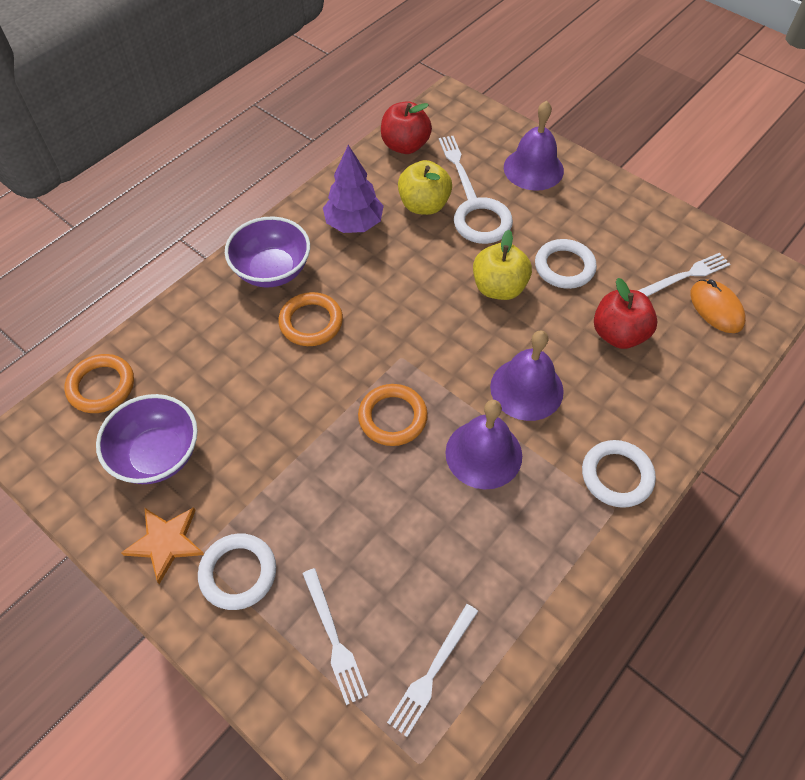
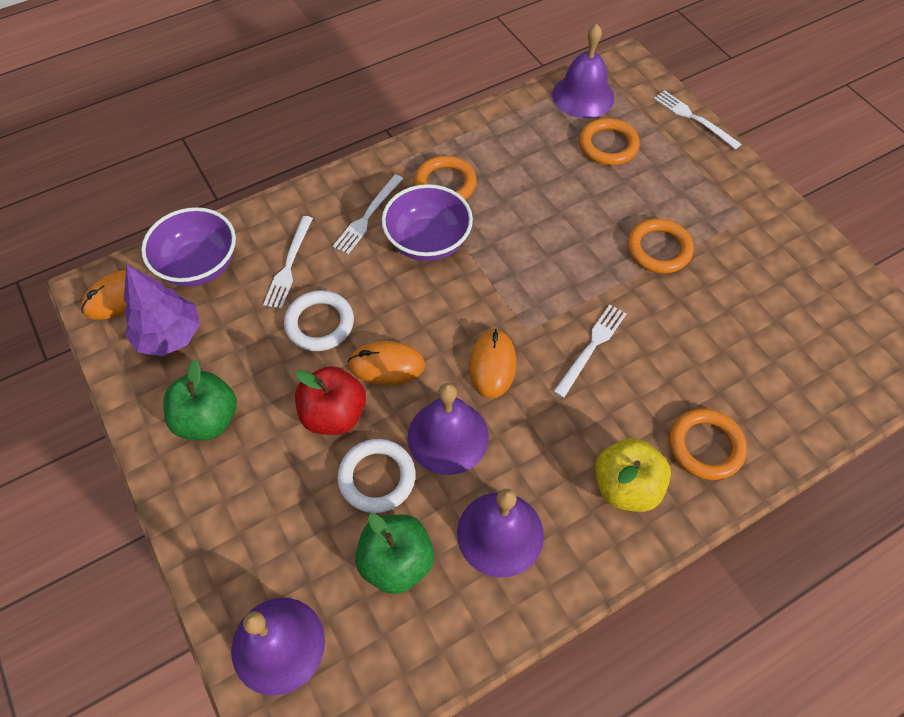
green apple: none = 0 -> [163,360,237,440] [355,513,434,594] = 2
orange mouse: [690,279,746,333] = 1 -> [81,270,147,320] [348,341,425,385] [469,329,516,398] = 3
orange ring: [64,354,134,413] [278,292,343,346] [358,384,428,446] = 3 -> [414,156,477,200] [579,118,640,165] [627,218,694,273] [669,409,747,480] = 4
orange star: [121,507,204,584] = 1 -> none = 0
purple bell: [445,400,522,489] [490,331,564,421] [504,101,564,191] = 3 -> [231,598,325,695] [407,383,489,475] [457,489,544,577] [552,23,614,118] = 4
red apple: [381,101,432,154] [594,278,657,349] = 2 -> [295,366,366,435] = 1
white ring: [198,533,276,610] [454,197,513,244] [535,239,597,289] [582,440,656,508] = 4 -> [284,290,354,351] [338,439,416,513] = 2
yellow apple: [398,160,452,215] [473,230,532,300] = 2 -> [595,438,671,512] = 1

